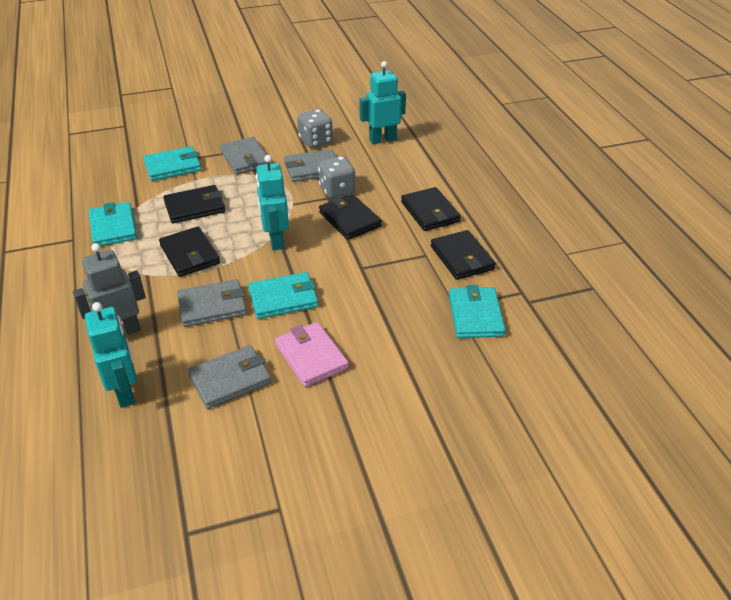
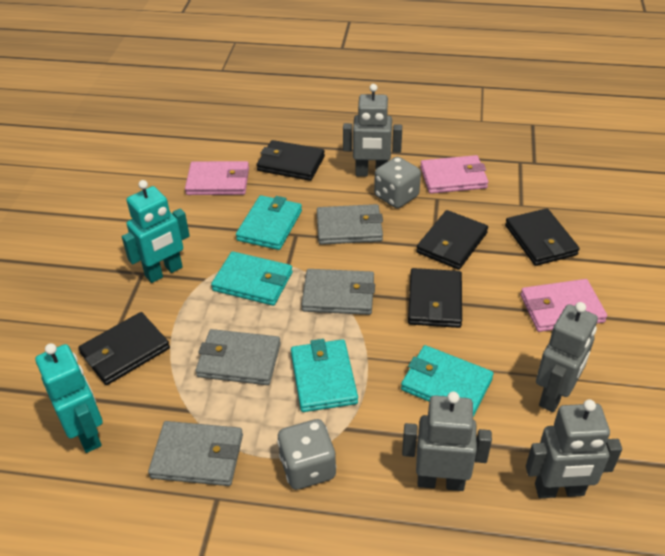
grey robot: [73,243,146,335] = 1 -> [343,84,402,177] [402,392,492,491] [526,399,622,498] [536,302,598,412] = 4
pink wallet: [275,322,349,387] = 1 -> [185,161,249,195] [420,155,488,194] [521,279,607,332] = 3
turquoise robot: [85,302,137,408] [256,155,289,250] [360,61,406,144] = 3 -> [35,343,103,453] [122,180,190,283] = 2

